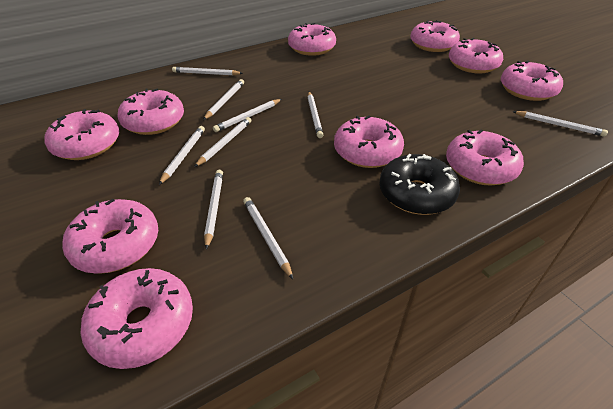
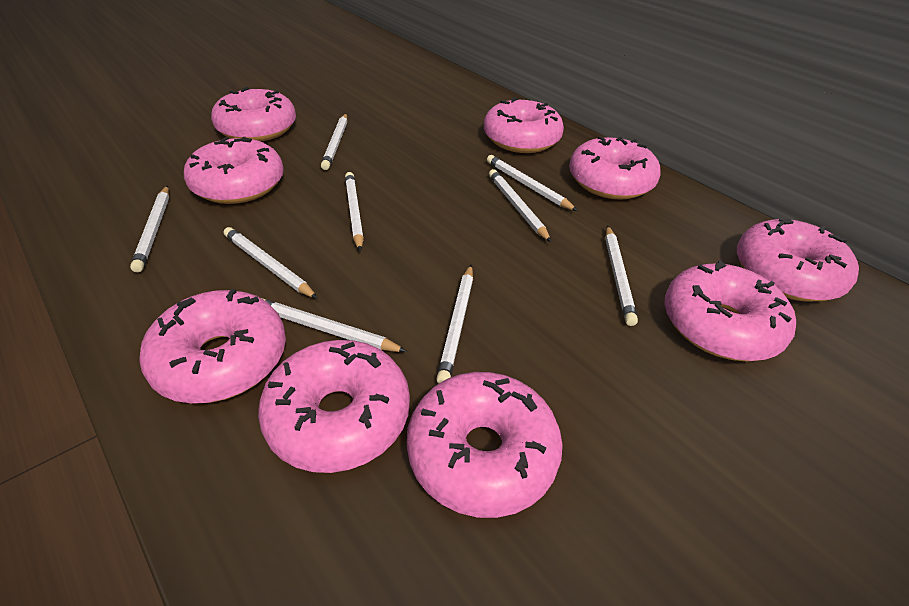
black donut: [379,154,460,215] = 1 -> none = 0
pink donut: [45,109,119,160] [62,199,158,274] [80,268,193,369] [117,88,184,135] [288,23,336,56] [334,115,404,168] [411,20,460,52] [446,129,524,186] [449,38,503,74] [501,60,563,101] = 10 -> [139,289,286,403] [184,137,284,204] [211,87,296,141] [258,340,410,473] [407,372,563,518] [484,97,564,153] [569,136,661,200] [664,260,796,361] [737,218,859,302] = 9

